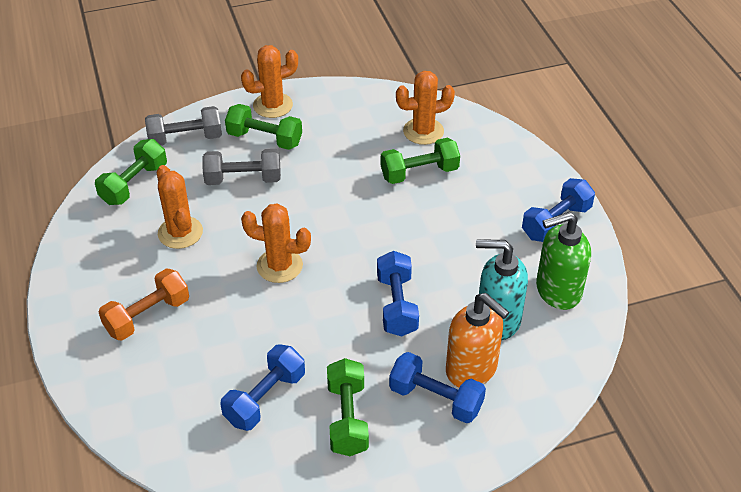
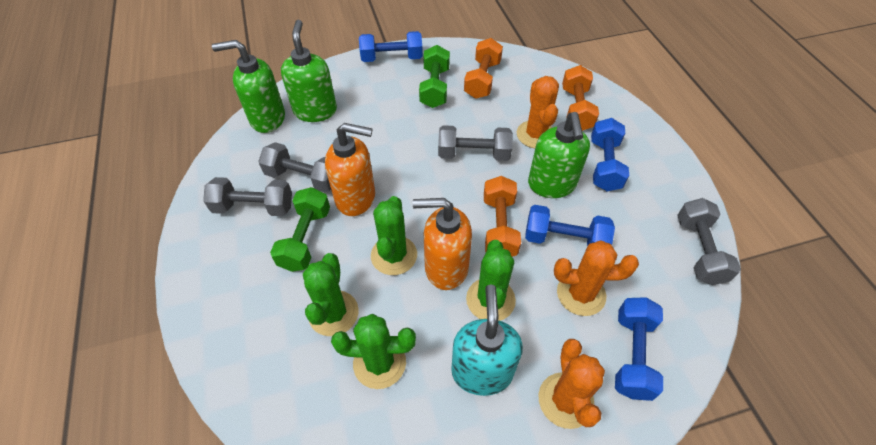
green cactus: none = 0 -> [303,253,359,336] [331,314,416,389] [371,196,417,275] [466,240,516,321] = 4
green dumbbell: [95,139,167,205] [225,104,302,150] [327,358,369,456] [381,138,460,184] = 4 -> [270,187,330,272] [419,45,450,108] = 2
green soap dispenser: [536,211,591,310] = 1 -> [212,40,285,133] [281,20,337,122] [528,112,590,198] = 3
grey dumbbell: [145,106,222,146] [202,149,281,185] = 2 -> [203,177,292,216] [258,142,331,192] [438,125,513,161] [677,198,741,285] = 4
orange cactus: [157,165,203,249] [241,45,298,118] [241,203,311,283] [396,71,455,145] = 4 -> [517,76,559,148] [539,339,605,429] [554,241,639,316] = 3
orange dumbbell: [98,268,189,341] = 1 -> [464,38,503,99] [484,176,521,257] [562,65,599,131] = 3
orange soap dispenser: [446,293,510,388] = 1 -> [325,123,375,216] [413,198,472,290] = 2

